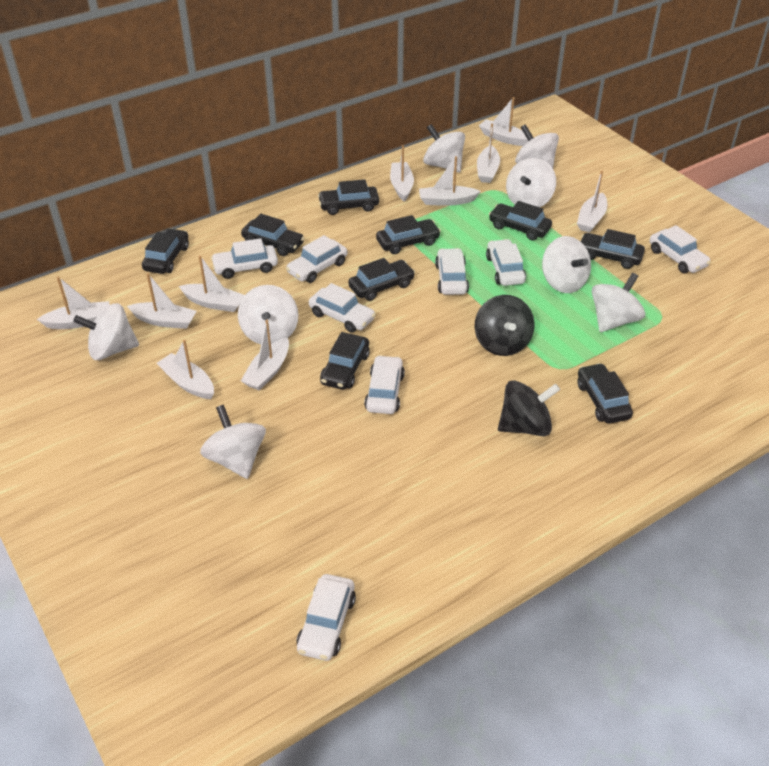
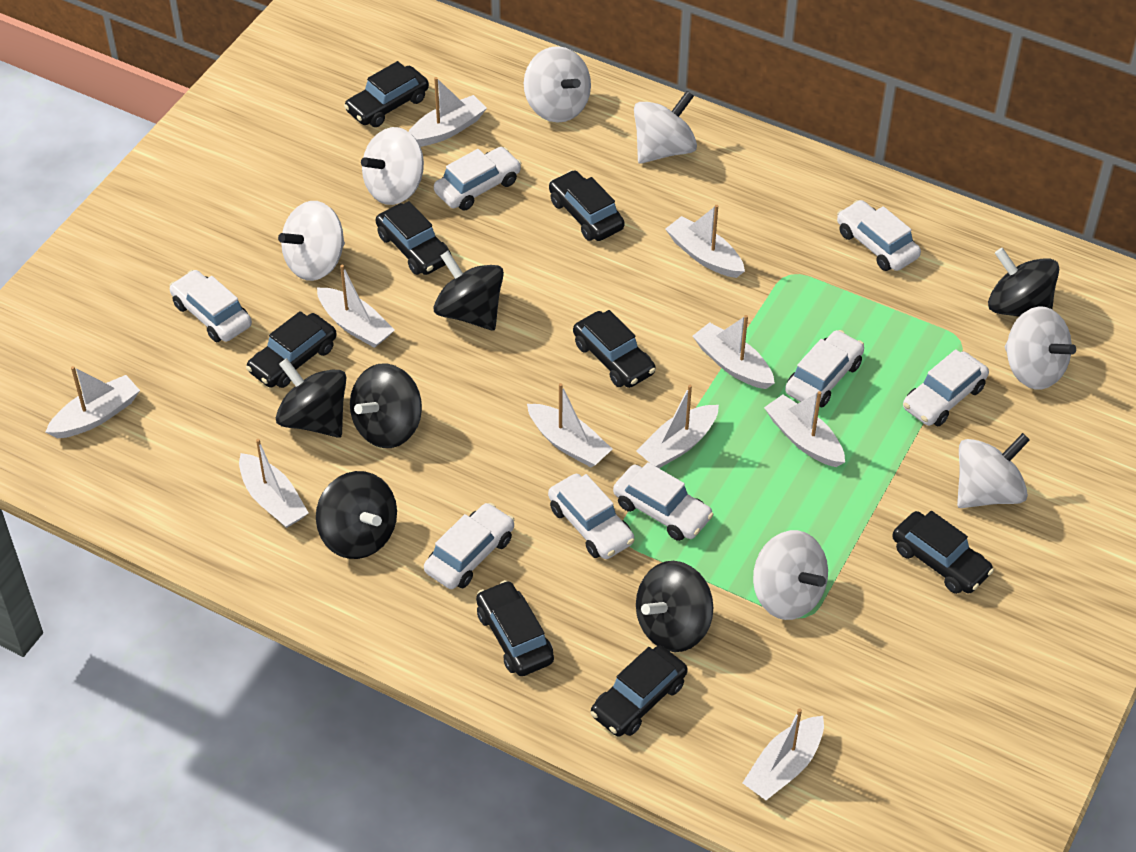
black car: [142,228,189,274] [241,214,304,256] [318,179,379,215] [320,332,370,390] [348,258,415,301] [376,215,441,254] [489,201,552,241] [577,363,633,424] [581,229,645,269] = 9 -> [246,311,337,388] [344,61,429,127] [376,201,451,275] [476,580,554,676] [549,170,624,241] [573,310,656,388] [590,646,688,737] [892,511,994,594] = 8
black spinning top: [475,295,535,356] [498,380,560,436] = 2 -> [276,358,346,438] [316,471,397,559] [350,363,422,448] [433,251,504,331] [636,561,713,652] [988,248,1059,317] = 6
white spinning top: [73,303,139,360] [200,405,266,479] [238,285,298,344] [423,124,465,172] [506,158,556,207] [515,124,559,168] [542,236,591,293] [592,273,645,332] = 8 -> [278,201,345,281] [361,127,424,205] [524,46,591,123] [634,91,697,164] [753,530,828,620] [957,433,1030,508] [1005,306,1076,390] = 7

